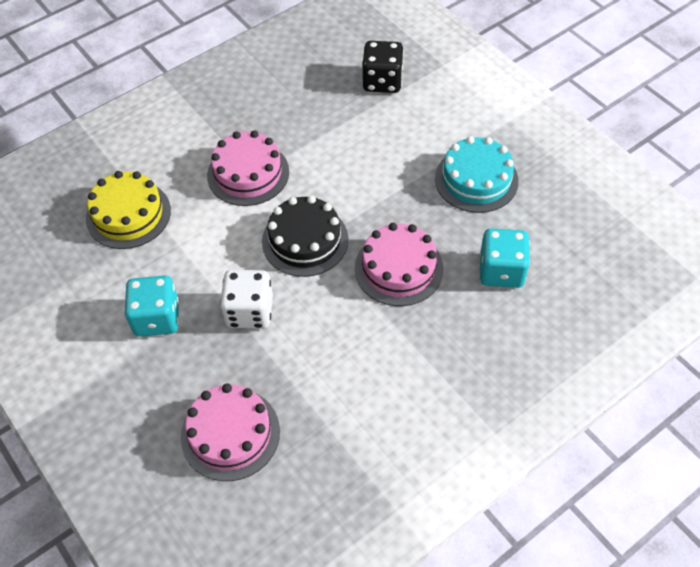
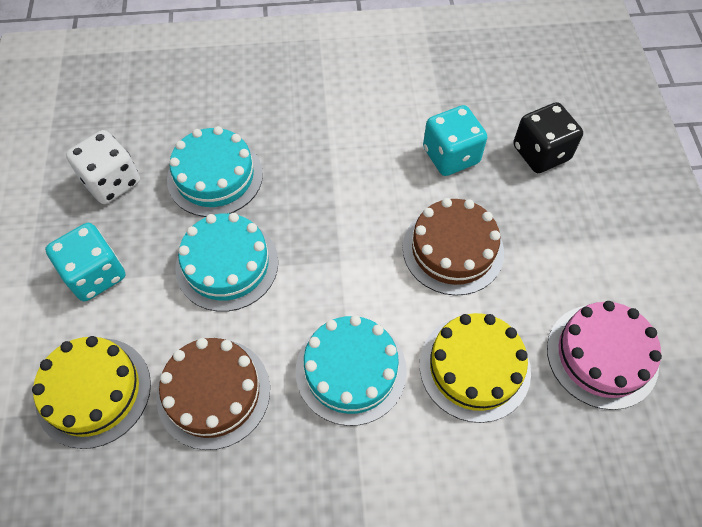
black cake: [262,196,349,277] = 1 -> none = 0
brown cake: none = 0 -> [156,338,270,450] [403,198,504,296] = 2
pink cake: [181,383,280,481] [207,131,289,206] [355,223,444,306] = 3 -> [547,301,662,410] = 1
turquoise cake: [435,136,519,213] = 1 -> [167,126,263,217] [175,213,278,312] [296,315,407,426] = 3
yellow cake: [86,171,171,249] = 1 -> [32,336,151,449] [420,313,531,423] = 2

